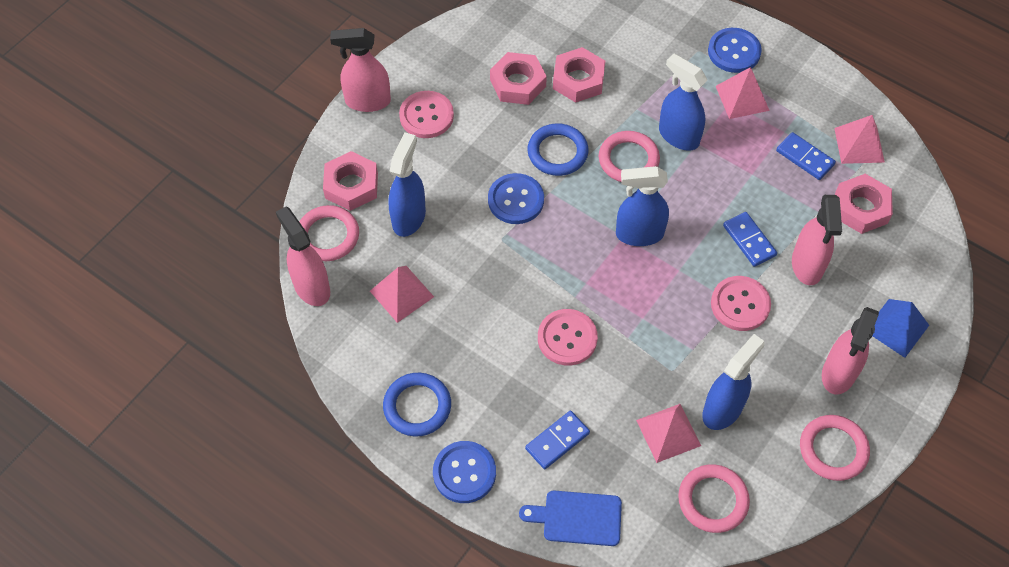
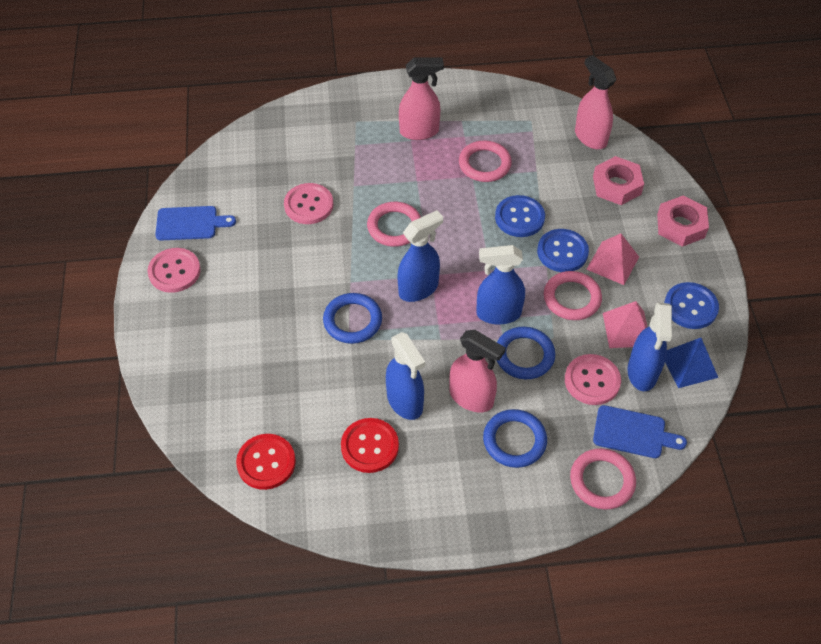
blue cutting board: [519,490,622,546] = 1 -> [155,206,236,240] [593,405,687,458] = 2
blue domino: [525,411,590,469] [723,212,777,267] [776,132,836,180] = 3 -> none = 0
blue ring: [383,373,451,437] [527,123,588,176] = 2 -> [323,293,382,344] [483,409,547,468] [497,326,555,379] = 3
pink nut: [323,151,378,211] [490,52,547,105] [553,47,605,103] [835,174,893,234] = 4 -> [593,156,644,205] [657,196,709,247] = 2
pink pyramid: [370,266,434,323] [636,404,701,463] [716,67,770,119] [834,115,885,164] = 4 -> [586,233,639,285] [603,301,647,348] = 2
pink spray bottle: [276,207,330,306] [330,28,391,112] [792,195,842,285] [822,307,879,395] = 4 -> [399,58,444,140] [449,330,506,412] [575,55,616,149] = 3
red button: none = 0 -> [236,434,296,490] [341,418,399,473] = 2

